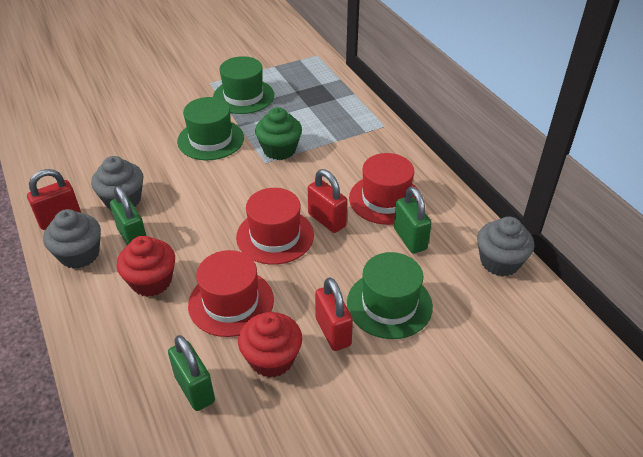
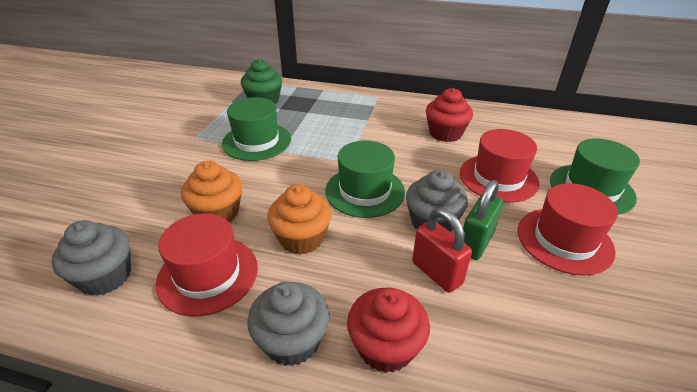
green padlock: [110,186,146,245] [168,335,215,411] [394,186,432,253] = 3 -> [463,180,503,260] = 1
orange cupcake: none = 0 -> [181,161,242,222] [267,184,332,255] = 2
red padlock: [27,169,81,230] [308,169,347,233] [315,277,353,351] = 3 -> [412,208,472,293] = 1

